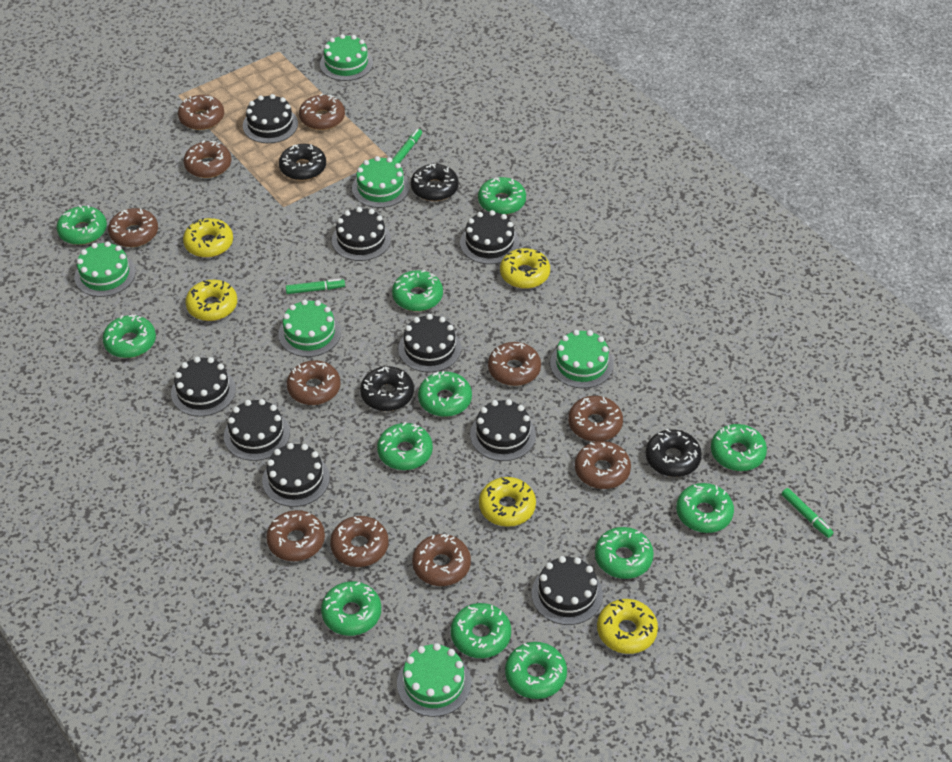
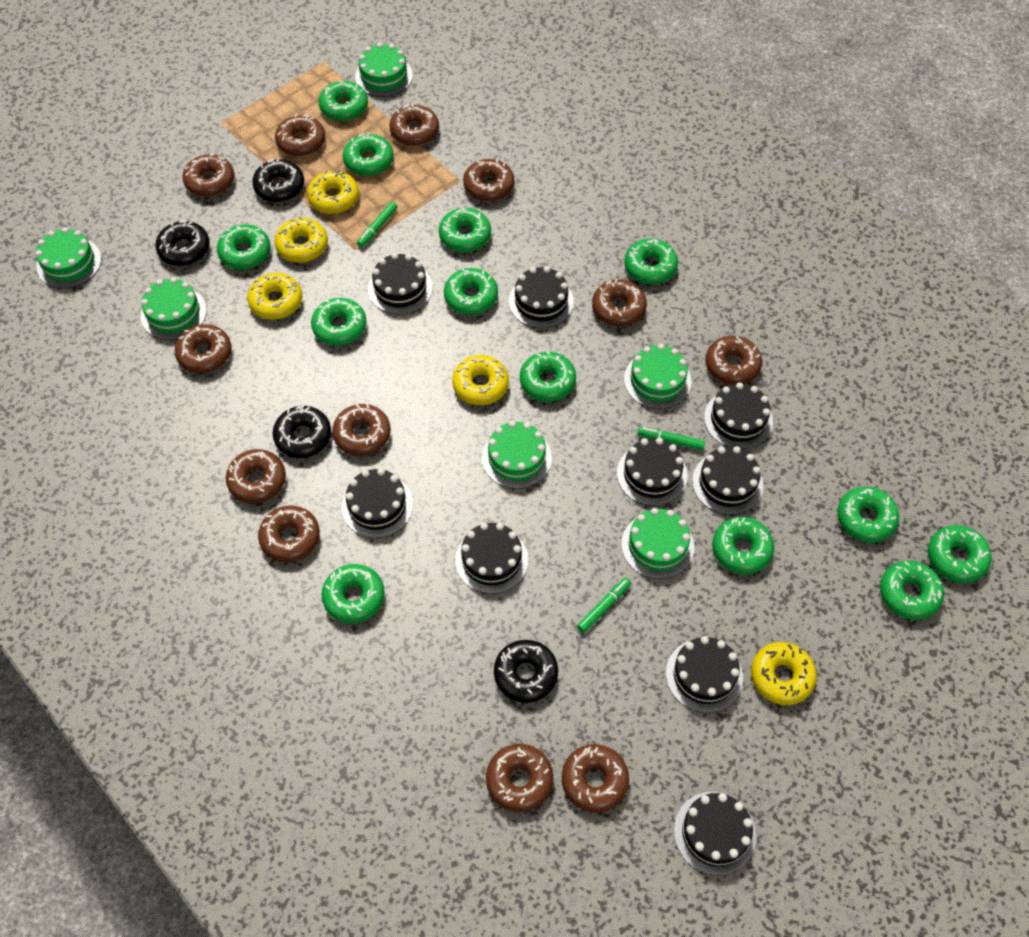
brown donut: [108,208,158,247] [178,95,224,130] [184,140,231,178] [266,510,325,561] [287,360,341,405] [299,93,345,130] [330,516,389,567] [412,534,471,586] [488,342,541,386] [568,396,623,442] [575,441,631,489] = 11 -> [175,324,231,373] [182,153,235,197] [226,449,286,503] [258,506,320,562] [275,114,325,156] [332,404,391,456] [389,104,439,146] [463,159,514,202] [486,744,553,812] [562,744,629,812] [592,279,647,327] [706,336,762,385] = 12
green donut: [57,205,107,245] [102,314,156,358] [321,581,381,636] [377,422,433,470] [392,270,443,311] [418,371,472,417] [451,603,511,658] [478,177,526,215] [505,642,567,699] [595,527,654,579] [676,483,734,533] [711,424,767,471] = 12 -> [217,224,271,270] [311,298,367,346] [319,80,368,121] [322,564,385,623] [343,133,393,176] [439,208,491,252] [444,268,498,315] [520,351,576,402] [624,239,678,284] [712,517,774,574] [837,487,899,543] [880,561,944,620] [928,525,992,583] = 13

